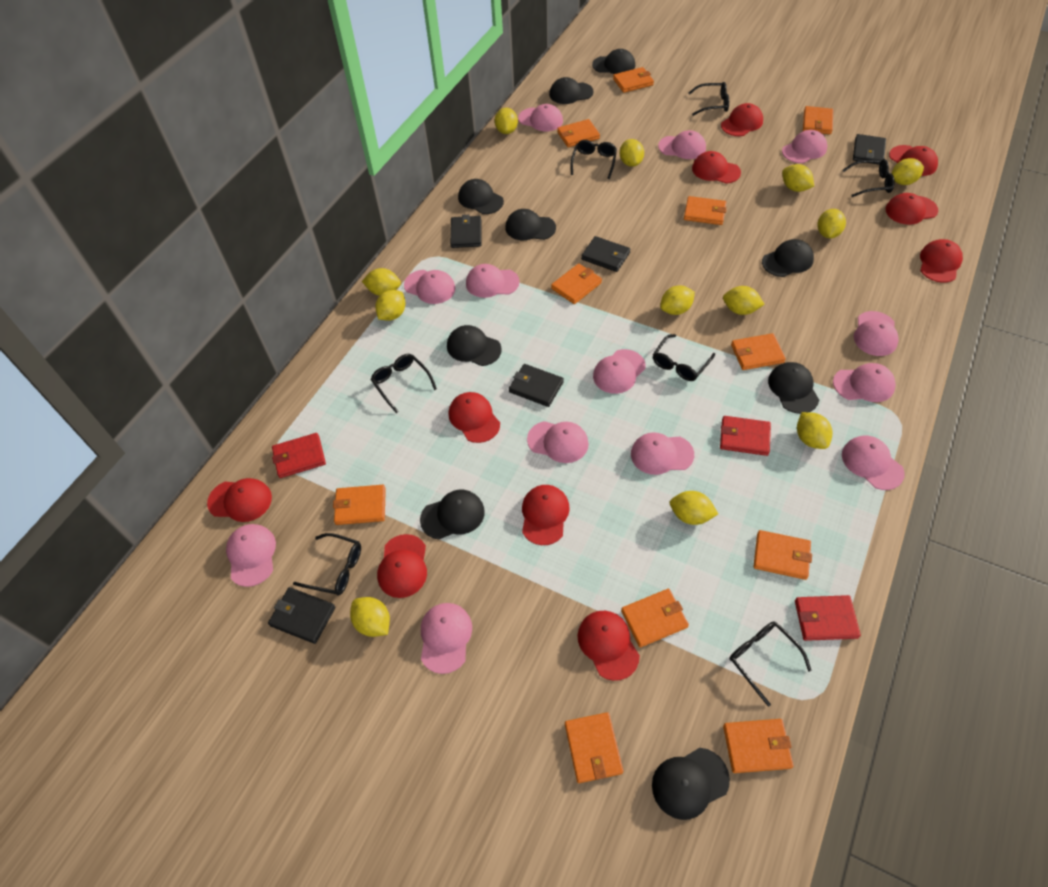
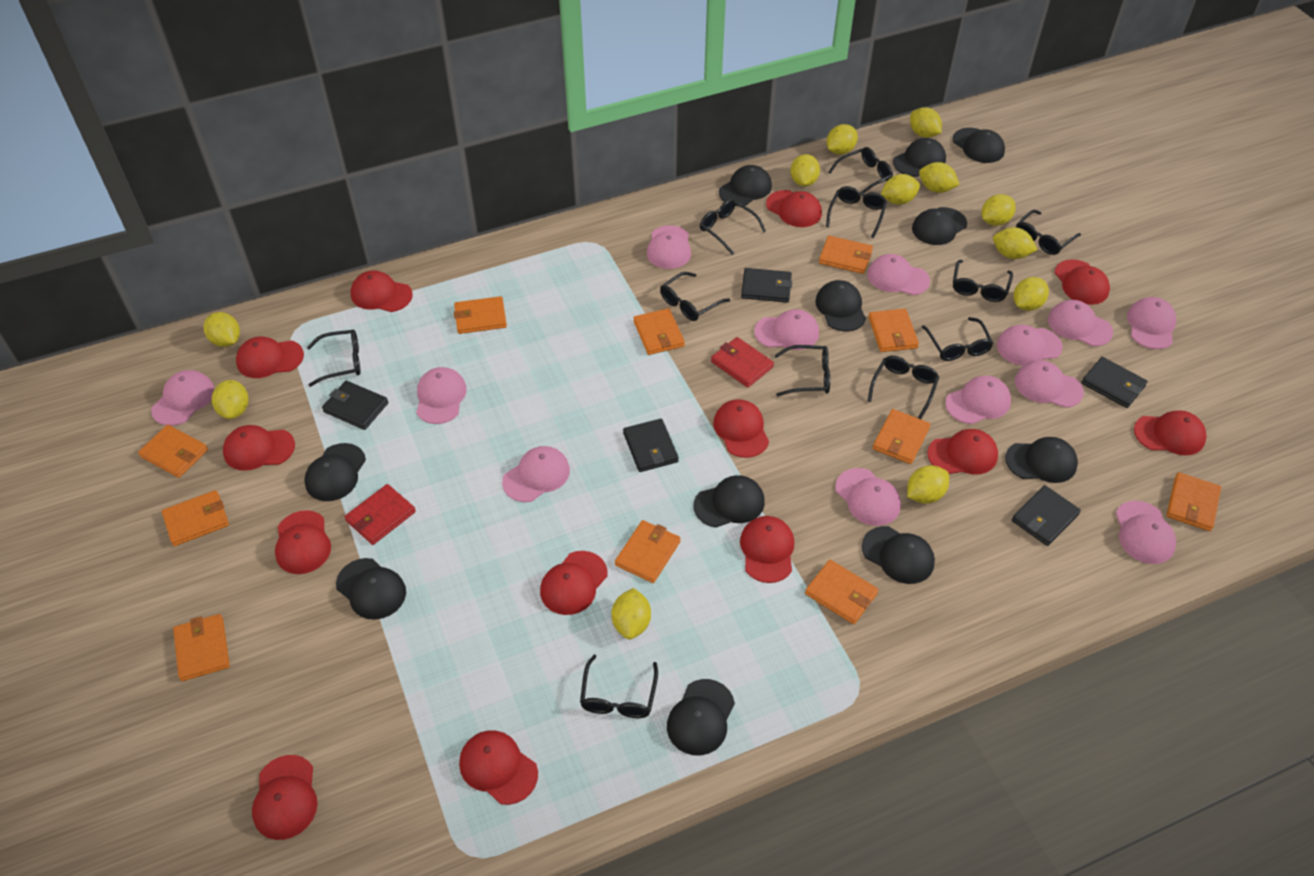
black cap: [420,490,485,540] [447,325,502,366] [458,179,504,214] [505,209,556,240] [549,77,594,104] [592,49,635,74] [652,748,730,820] [762,239,814,277] [768,362,819,414] = 9 -> [304,443,366,501] [336,558,406,620] [667,679,735,755] [693,475,765,528] [719,165,772,206] [815,280,866,332] [862,526,935,584] [893,138,946,177] [912,207,967,245] [953,128,1005,163] [1005,437,1078,483] = 11
black glasses: [293,533,361,595] [370,354,437,413] [571,140,617,179] [653,334,715,381] [688,82,729,116] [729,622,812,707] [843,159,895,197] = 7 -> [307,330,361,387] [580,655,658,718] [660,272,730,321] [700,199,766,255] [775,345,830,396] [826,186,887,238] [828,147,893,193] [867,356,939,419] [922,317,994,361] [953,260,1013,302] [1016,210,1081,255] = 11
red cap: [207,478,272,522] [377,534,427,598] [449,392,500,443] [522,485,570,545] [577,611,640,681] [692,151,741,184] [721,103,763,136] [886,193,938,225] [889,145,938,176] [920,239,963,283] = 10 -> [223,425,295,471] [236,337,304,378] [252,755,317,840] [275,510,331,574] [351,270,413,312] [459,731,538,805] [540,551,607,615] [713,399,769,458] [740,516,794,583] [766,190,822,227] [927,429,998,474] [1054,259,1110,305] [1134,410,1207,455] = 13
red wallet: [272,433,326,478] [720,416,771,456] [795,595,861,641] = 3 -> [344,484,416,545] [711,337,774,388] = 2

